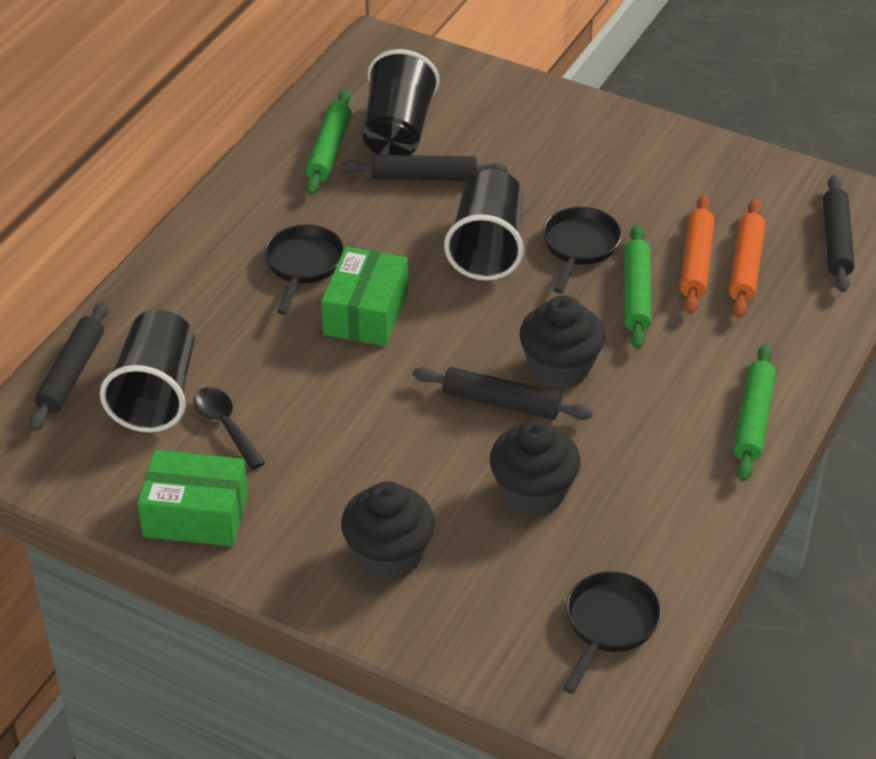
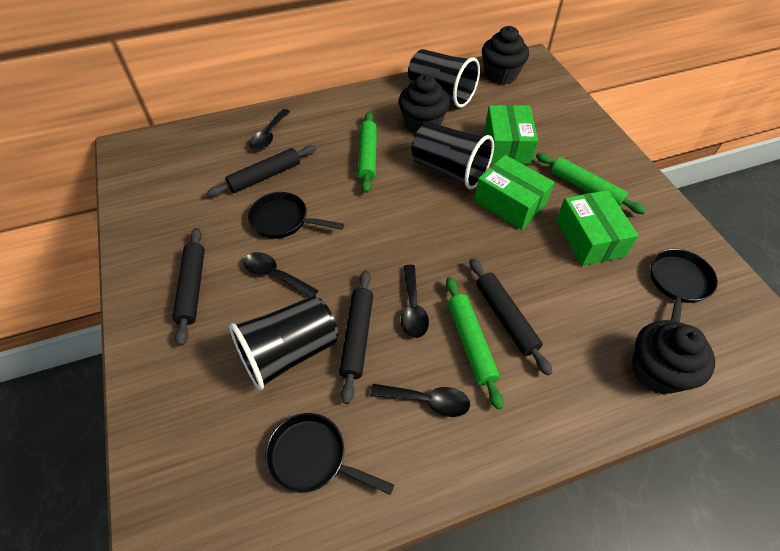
black spoon: [193,387,265,470] = 1 -> [244,252,318,297] [249,109,290,151] [370,384,470,417] [401,265,429,338] = 4
green box: [137,450,248,546] [321,247,408,346] = 2 -> [474,155,554,230] [485,105,538,164] [556,190,639,266] = 3
orange rolling pin: [680,195,715,314] [729,199,765,318] = 2 -> none = 0

